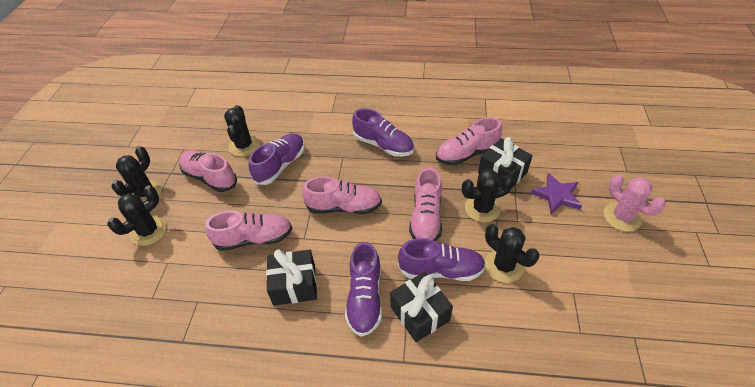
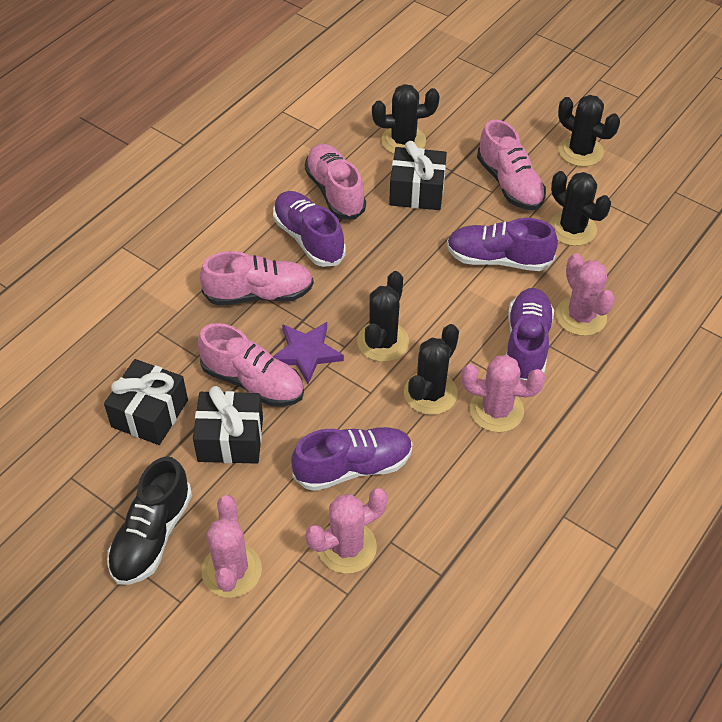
black shoe: none = 0 -> [107,457,192,585] = 1
pink cactus: [604,174,666,232] = 1 -> [201,495,262,598] [306,488,388,574] [461,355,545,432] [556,253,615,336] = 4
pink shoe: [179,150,237,192] [205,211,293,251] [302,176,382,214] [409,167,442,241] [436,117,502,165] = 5 -> [198,323,304,407] [200,251,314,305] [305,144,366,220] [477,119,546,210] = 4

